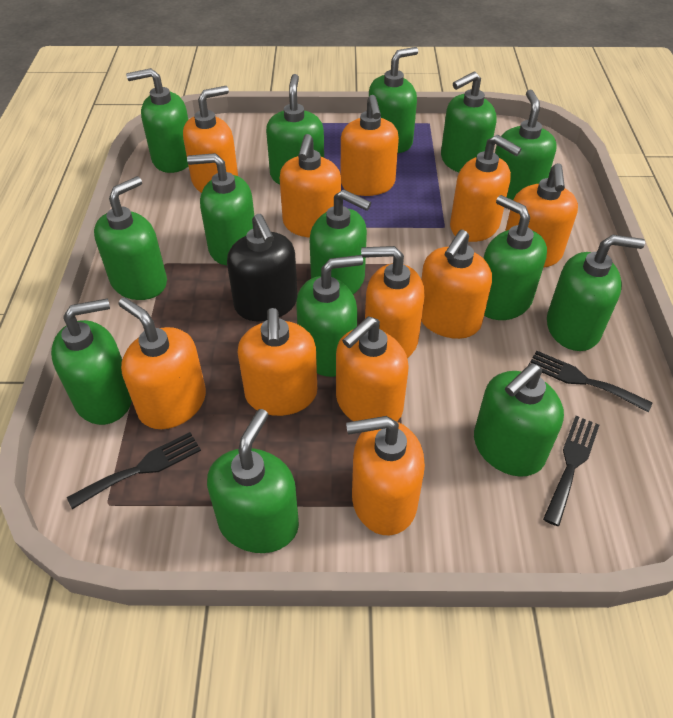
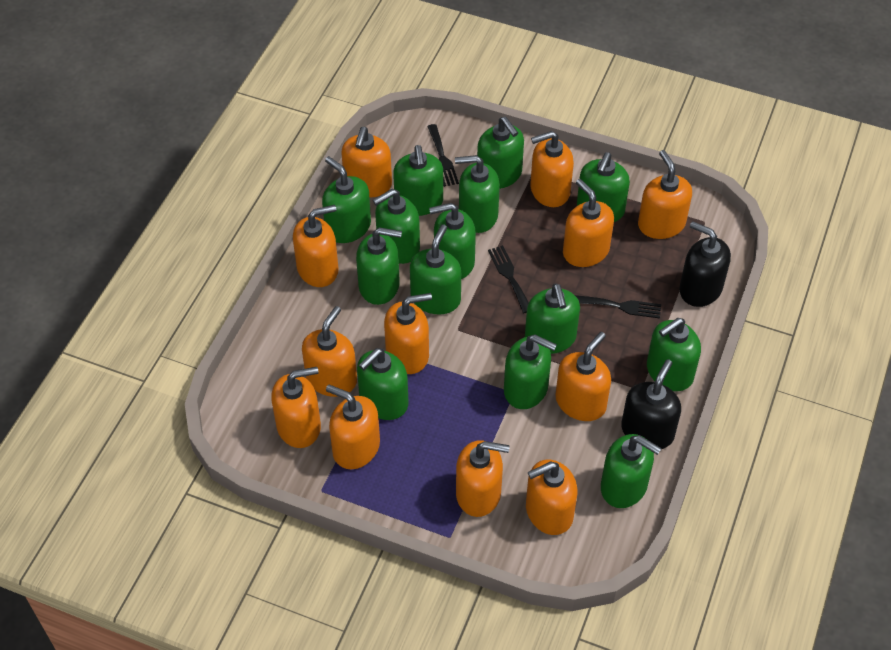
black soap dispenser: [227,214,298,322] = 1 -> [621,359,681,449] [679,221,731,307] = 2
orange soap dispenser: [118,297,206,429] [183,86,238,193] [238,308,317,416] [280,134,341,237] [336,316,409,422] [341,95,399,196] [346,416,425,535] [361,246,425,358] [421,230,492,339] [450,135,522,242] [505,163,578,268] = 11 -> [271,367,321,448] [293,205,339,287] [302,306,357,397] [326,384,380,469] [341,127,392,198] [384,293,432,374] [456,440,510,517] [526,460,577,535] [530,131,574,207] [556,332,611,421] [563,179,614,267] [638,150,692,239] = 12

